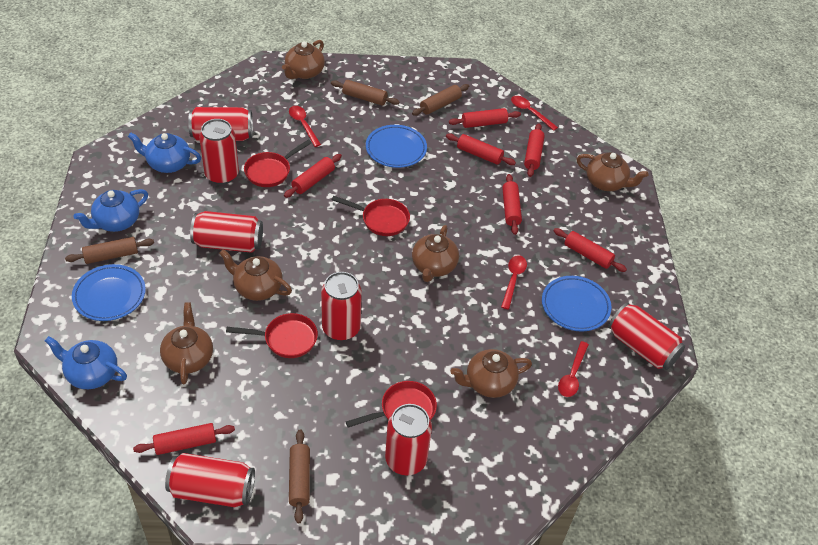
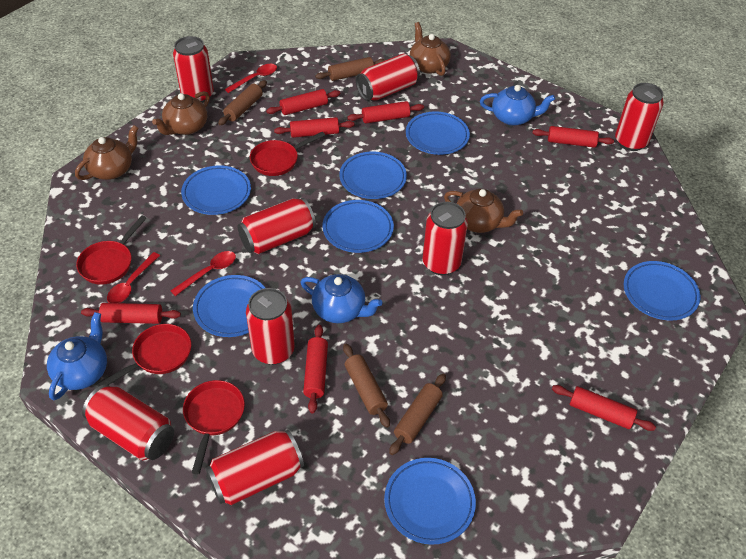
blue plate: [72,264,146,321] [366,125,427,168] [542,276,612,332] = 3 -> [181,165,251,215] [193,275,265,337] [322,200,394,253] [339,152,407,199] [384,458,476,545] [406,111,470,155] [624,261,700,321] = 7
brown teapot: [160,302,213,384] [219,249,292,301] [282,40,325,79] [412,225,459,282] [451,349,532,398] [576,152,648,191] = 6 -> [75,125,139,180] [152,91,210,135] [410,22,451,76] [444,189,523,233] = 4
red can: [165,453,255,507] [188,107,253,141] [190,211,263,253] [199,119,239,185] [321,272,362,341] [385,404,432,475] [608,302,685,370] = 7 -> [82,384,174,460] [173,36,214,103] [206,429,304,505] [238,198,316,254] [246,288,295,365] [356,54,420,101] [422,202,468,275] [615,83,664,151] = 8
red spoon: [289,106,321,147] [501,255,527,310] [511,96,558,131] [558,341,589,397] = 4 -> [107,252,160,303] [171,251,236,296] [225,64,277,93] = 3

